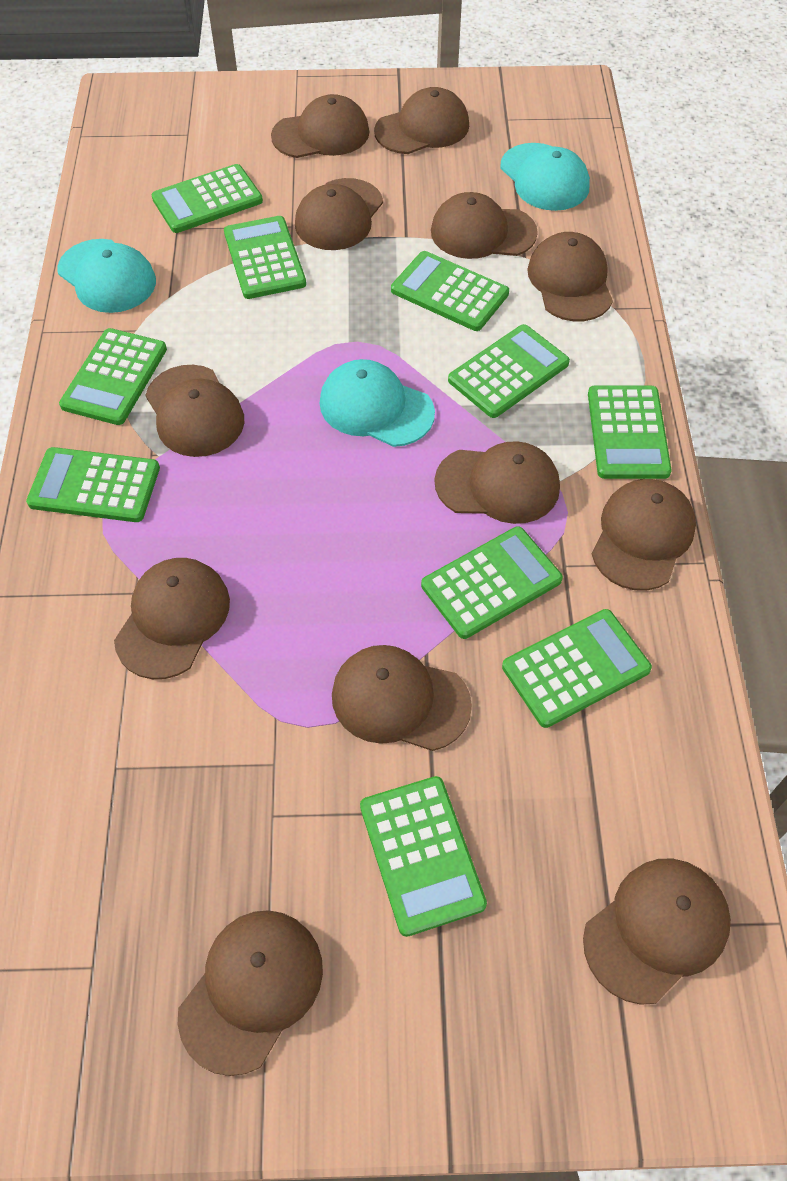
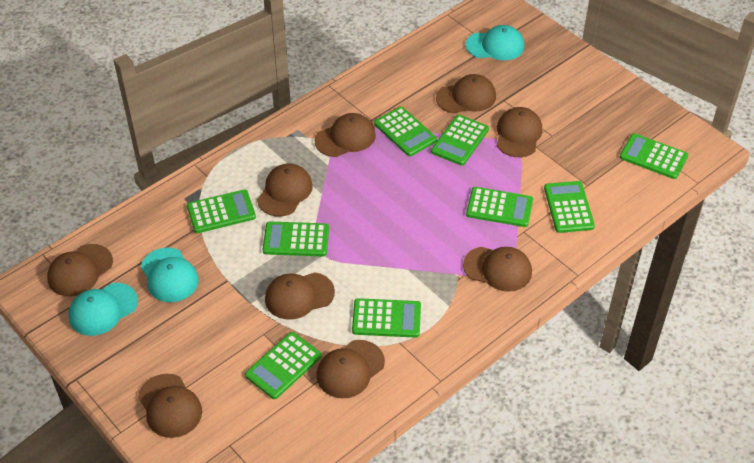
brown cap: [114,558,230,679] [145,365,244,457] [178,910,323,1076] [271,94,369,158] [295,178,383,250] [332,645,472,751] [374,87,469,154] [431,192,538,259] [434,441,560,524] [527,232,613,321] [583,859,731,1005] [592,479,696,591] = 12 -> [47,244,113,297] [138,374,202,438] [257,163,313,217] [265,272,335,320] [315,113,376,157] [316,340,385,398] [436,74,496,113] [463,247,532,292] [497,107,542,157] = 9
green calculator: [26,447,160,522] [59,328,167,425] [152,164,263,233] [224,216,306,299] [360,776,487,937] [391,251,509,331] [421,526,563,639] [448,324,570,418] [502,609,652,728] [588,386,672,479] = 10 -> [187,189,256,233] [245,332,322,399] [263,222,329,256] [352,298,421,338] [374,107,437,157] [431,115,489,166] [466,187,533,227] [544,181,595,233] [620,133,688,179] = 9

